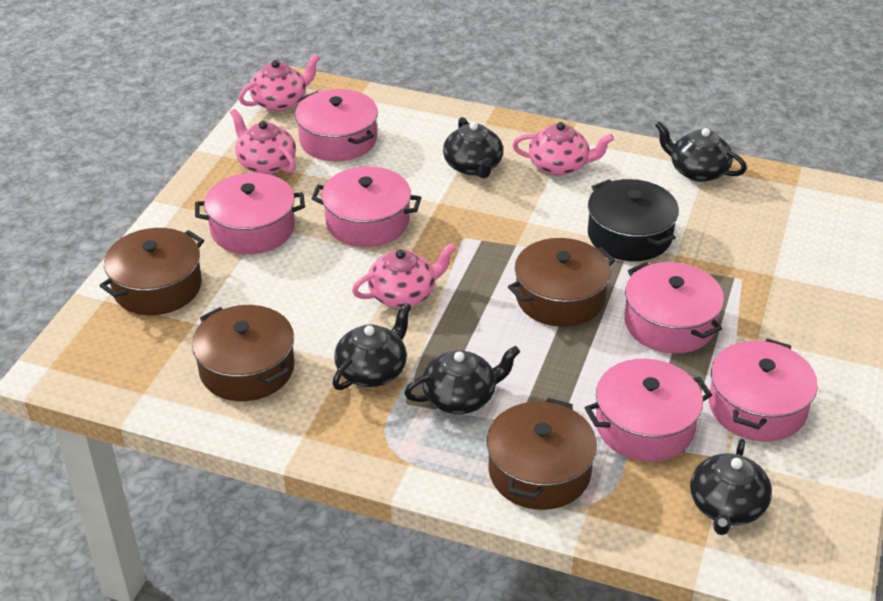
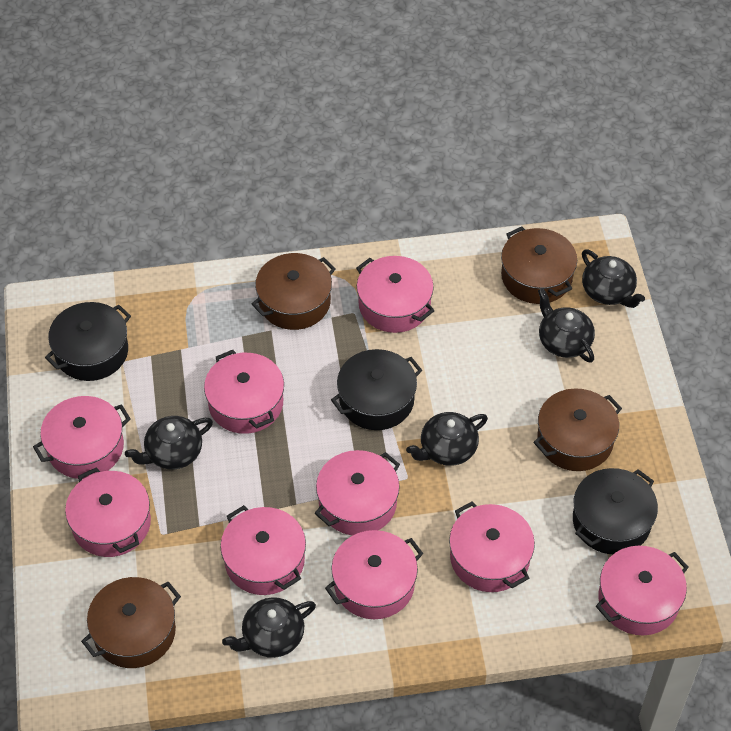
black pot: [588,179,679,261] = 1 -> [45,302,131,381] [331,349,422,430] [573,468,658,554] = 3
pink pot: [195,173,305,254] [295,89,378,161] [311,166,422,247] [585,359,712,462] [624,262,724,354] [709,338,818,442] = 6 -> [33,396,131,479] [65,468,151,557] [204,350,284,434] [220,505,306,595] [315,450,400,535] [325,530,423,619] [356,256,435,333] [449,502,535,592] [596,546,689,635] = 9
pink teapot: [230,109,296,174] [238,54,320,111] [352,243,456,308] [512,122,614,176] = 4 -> none = 0

